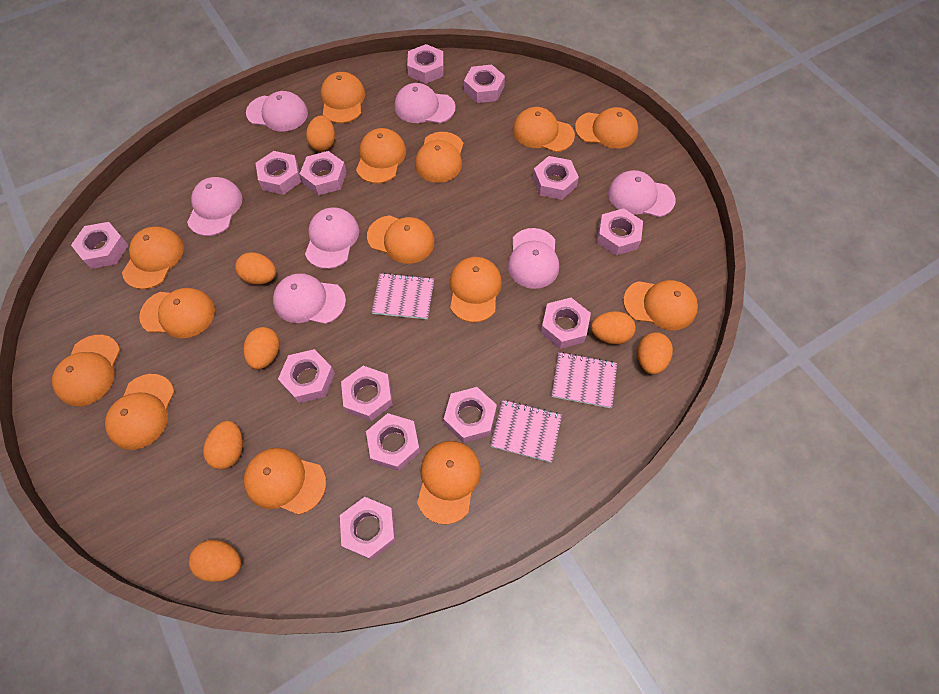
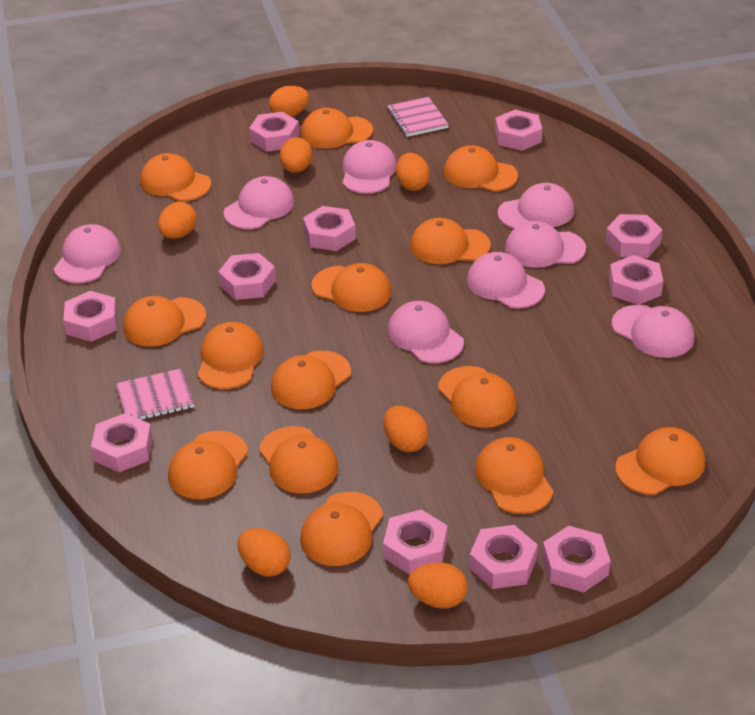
pink cap: [187,177,243,236] [246,91,308,132] [273,273,346,324] [305,208,359,269] [394,83,456,123] [508,228,559,289] [608,170,675,217] = 7 -> [54,224,121,283] [224,176,294,229] [342,140,397,194] [388,301,464,363] [467,252,545,309] [498,183,574,229] [505,221,586,268] [612,304,694,358] = 8
pink notebook: [372,273,434,319] [490,400,562,462] [551,352,617,408] = 3 -> [115,368,195,420] [387,97,449,137] = 2
pink nut: [71,222,129,269] [256,151,301,195] [278,349,335,403] [300,151,347,195] [340,497,396,560] [341,366,393,421] [366,413,420,471] [407,44,444,84] [444,387,497,443] [464,65,505,103] [533,156,579,200] [541,298,591,349] [597,208,643,256] = 13 -> [63,291,118,342] [91,413,153,472] [218,253,276,300] [249,111,299,152] [303,206,356,251] [383,509,448,575] [469,525,538,589] [495,110,542,151] [542,526,611,593] [606,214,662,258] [609,255,663,305] = 11

